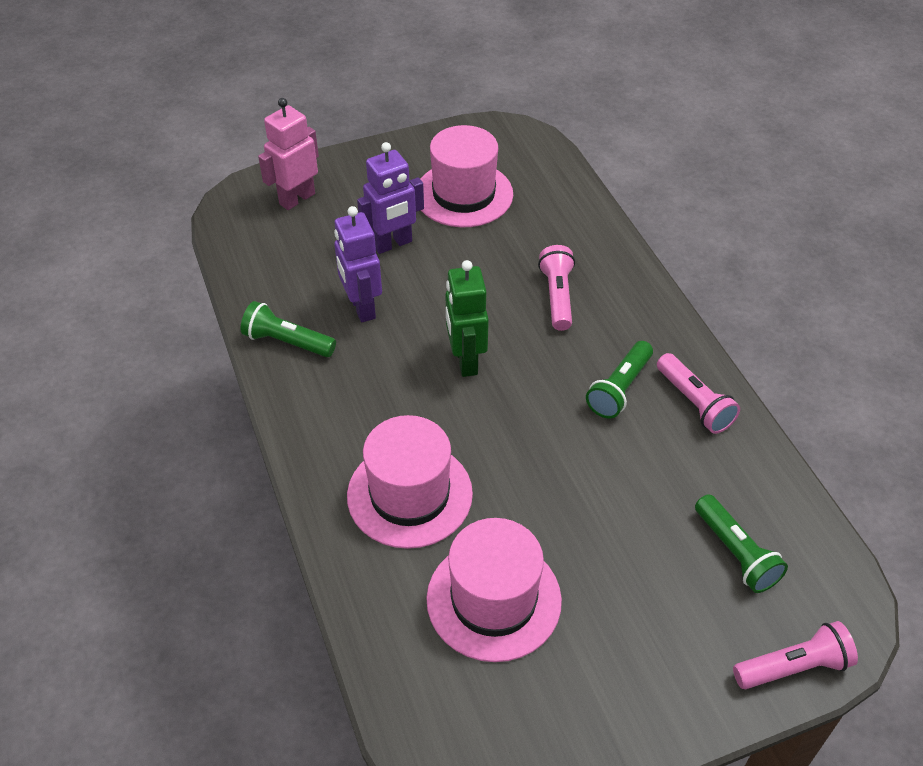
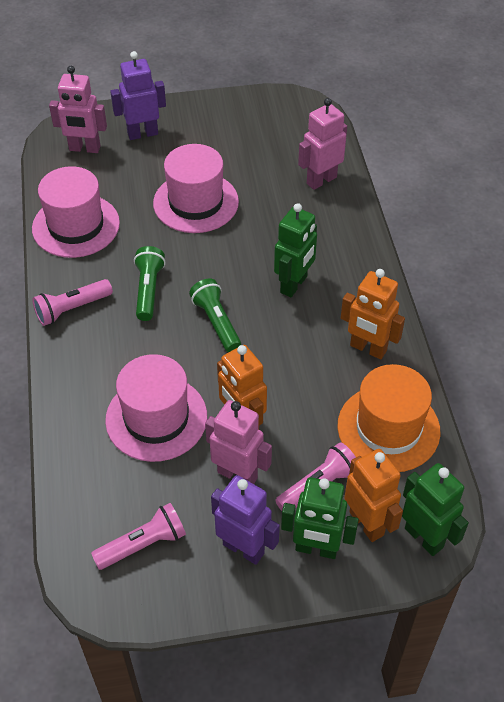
green flashlight: [241,301,336,357] [586,341,653,418] [695,494,788,593] = 3 -> [134,246,166,321] [189,278,241,352] = 2
green robot: [446,260,489,377] = 1 -> [274,203,317,297] [281,477,359,559] [402,463,469,556] = 3
orange hat: none = 0 -> [337,364,441,472] = 1
orange robot: none = 0 -> [217,345,267,430] [341,269,405,359] [344,449,403,542] = 3
pink robot: [258,98,319,210] = 1 -> [49,66,107,153] [205,400,272,484] [298,98,347,190] = 3

